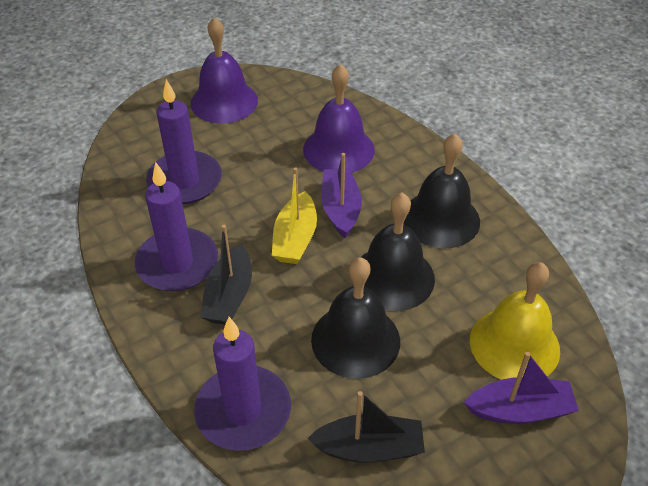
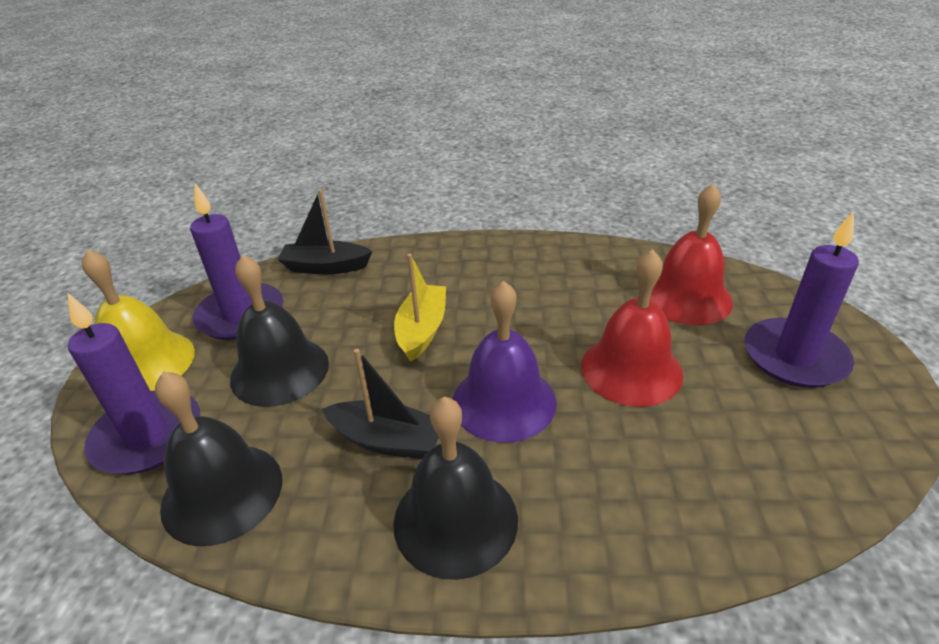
purple bell: [191,17,258,123] [303,64,375,173] = 2 -> [453,281,557,443] = 1
purple boat: [321,153,362,238] [464,352,579,424] = 2 -> none = 0
red bell: none = 0 -> [581,249,683,407] [650,183,733,326] = 2

